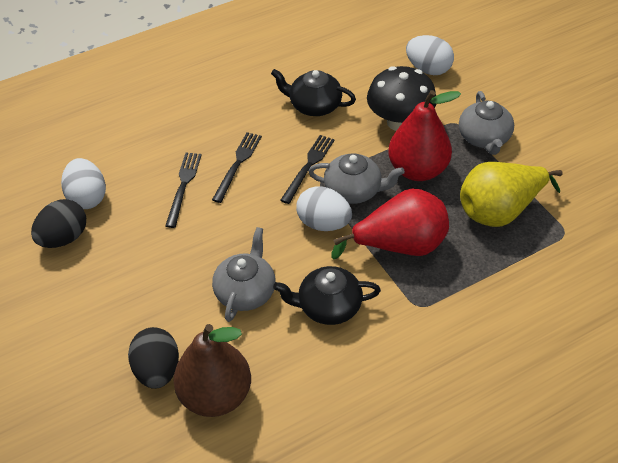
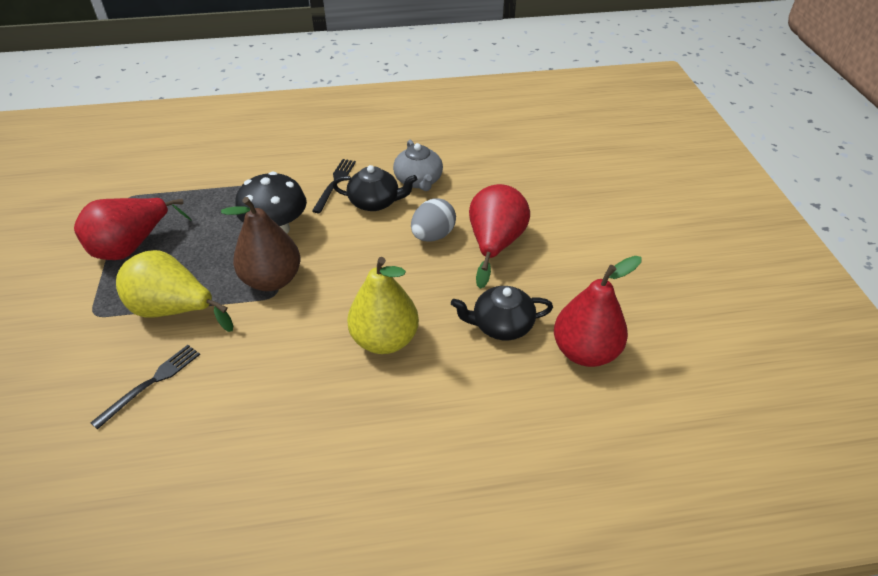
black egg: [31,199,86,248] [128,327,179,389] = 2 -> none = 0
black fork: [165,153,202,228] [212,132,262,203] [280,135,335,204] = 3 -> [90,345,200,430] [312,159,356,213] = 2
grey egg: none = 0 -> [411,198,456,242] = 1
grey teapot: [212,227,276,322] [308,153,405,204] [459,91,514,155] = 3 -> [393,140,443,191] = 1
red pear: [331,188,449,260] [388,90,461,181] = 2 -> [74,198,191,260] [469,184,530,289] [554,256,642,367] = 3
white egg: [61,158,106,209] [296,186,352,231] [406,35,454,75] = 3 -> none = 0
yellow pear: [460,162,563,227] = 1 -> [116,250,233,332] [347,257,419,354] = 2

